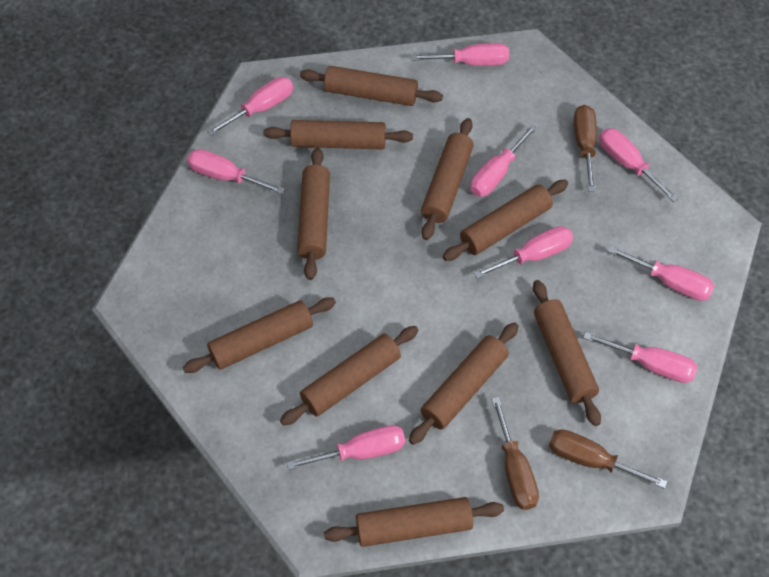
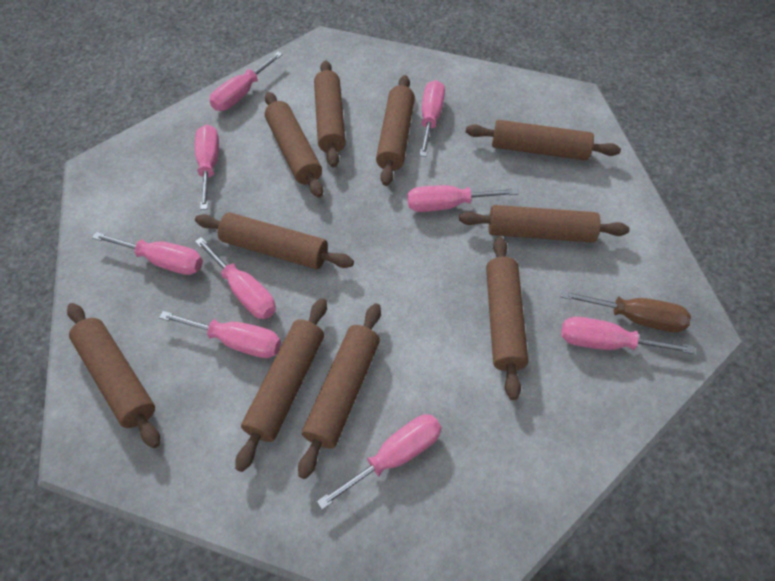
brown screwdriver: [491,397,539,510] [549,429,667,489] [574,105,597,192] = 3 -> [561,290,691,333] = 1

